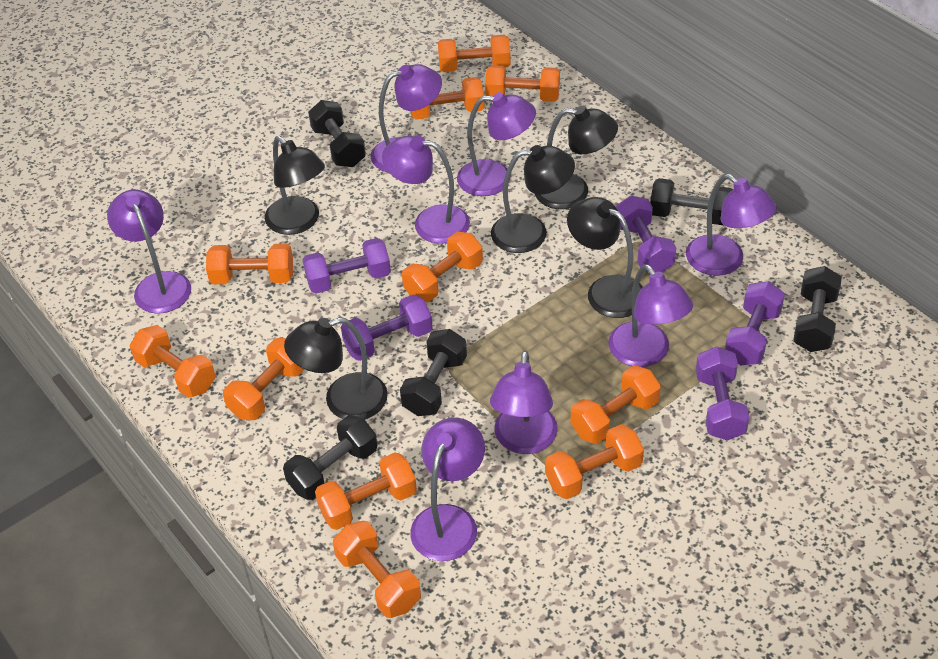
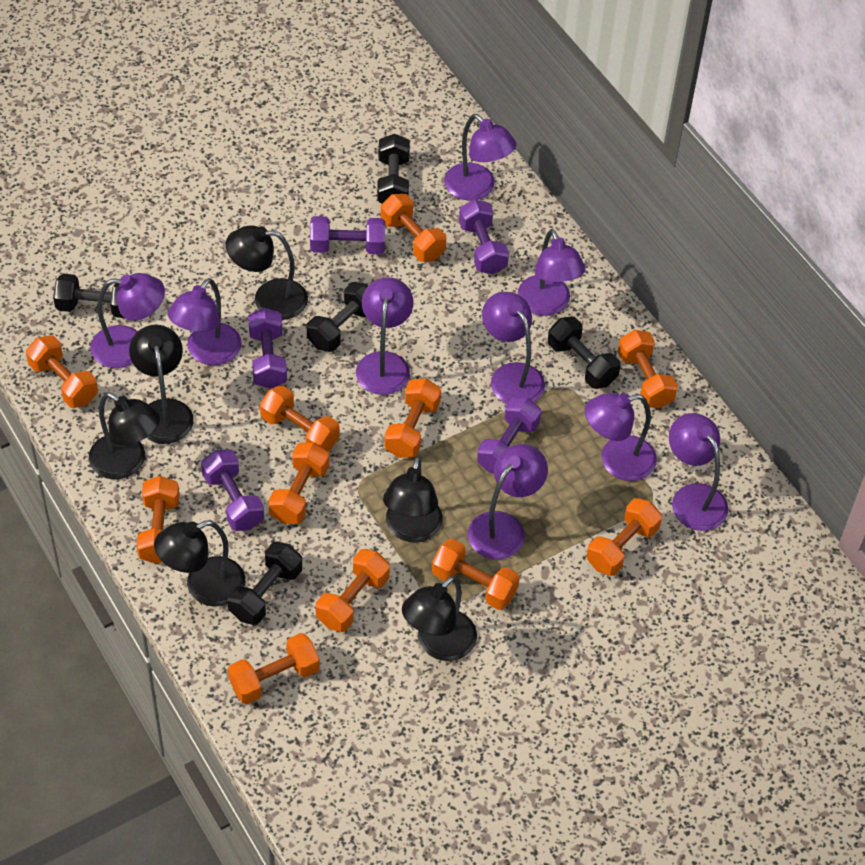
black lamp: [265,136,325,235] [284,317,388,420] [491,145,575,253] [535,106,618,209] [567,197,643,318] = 5 -> [89,392,160,479] [129,325,194,444] [154,520,246,607] [226,225,308,320] [383,456,443,543] [402,576,477,661] = 6
purple lamp: [107,189,191,314] [371,64,442,173] [382,135,470,244] [410,417,485,561] [457,92,536,196] [490,350,558,454] [608,264,693,367] [686,174,777,276] = 8 -> [90,273,165,368] [168,278,242,365] [356,277,413,395] [444,114,517,201] [468,444,548,559] [482,292,545,404] [518,229,586,316] [585,393,657,481] [669,413,728,531] = 9

